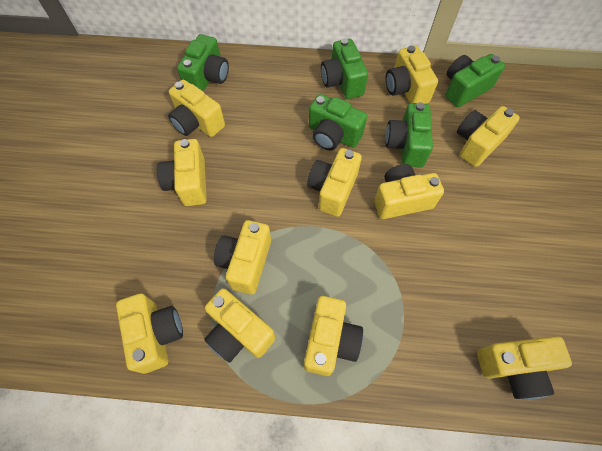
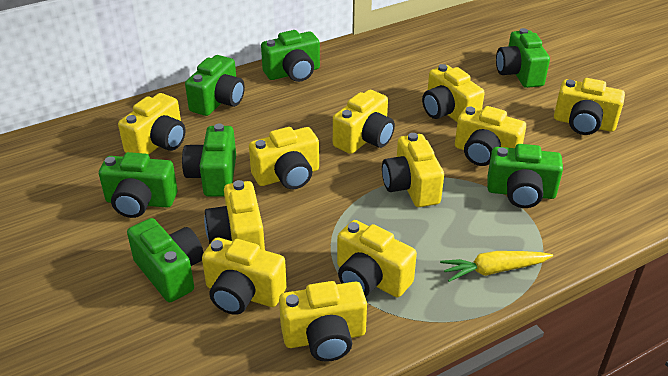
green camera: [177,34,229,91] [309,94,367,150] [321,38,368,99] [385,102,433,167] [445,54,505,107] = 5 -> [99,152,178,218] [127,218,204,302] [182,123,236,197] [185,55,245,116] [261,30,320,82] [487,144,563,208] [496,28,550,88] = 7
yellow carrot: none = 0 -> [440,251,553,282] = 1

